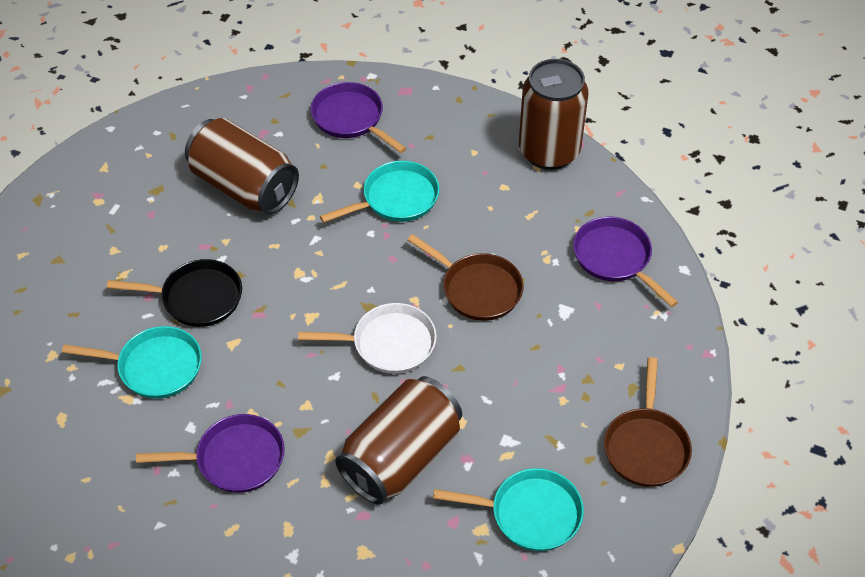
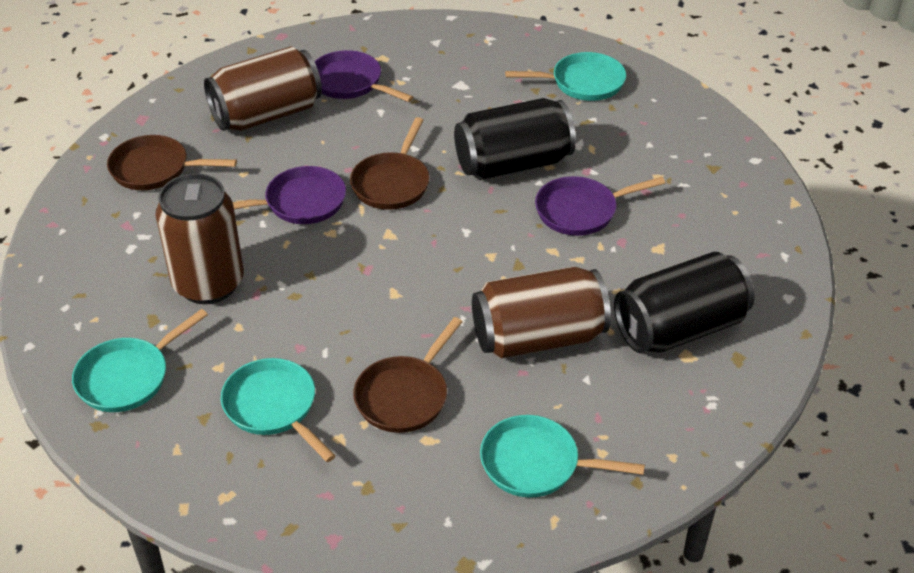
black can: none = 0 -> [454,98,576,180] [614,252,755,353] = 2
black pan: [107,259,242,327] = 1 -> none = 0
brown pan: [407,234,523,321] [604,357,692,487] = 2 -> [107,135,237,190] [350,117,430,210] [353,317,462,433] = 3
turquoise pan: [62,326,202,399] [320,161,440,223] [433,468,584,551] = 3 -> [72,309,208,412] [221,358,336,462] [480,415,645,498] [505,52,626,101] = 4
white pan: [298,303,437,374] = 1 -> none = 0

